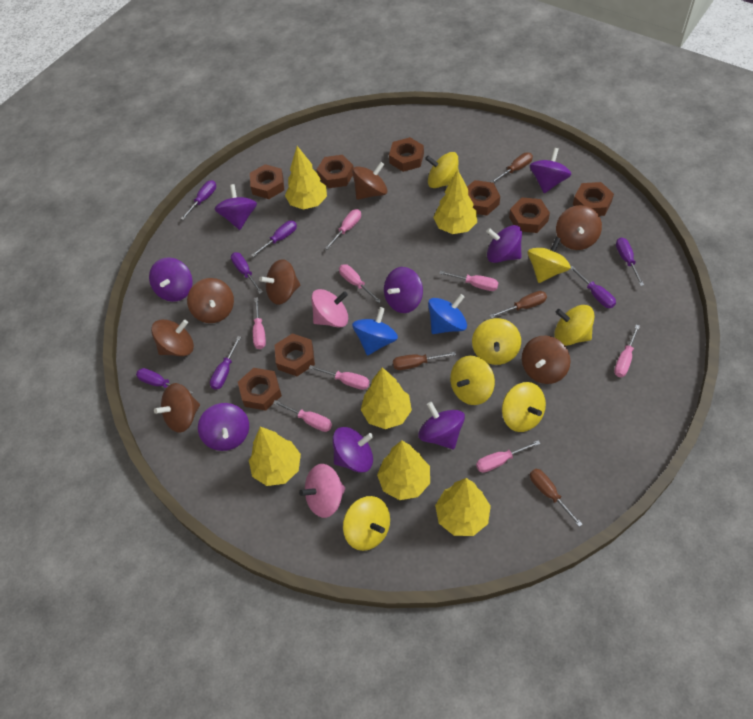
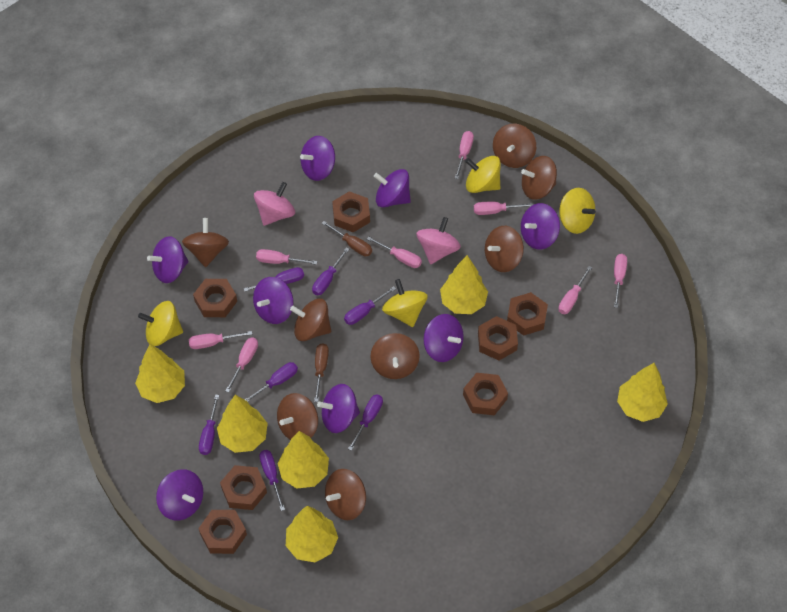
blue spinning top: [352,307,398,356] [428,294,467,334] = 2 -> none = 0
brown nut: [238,368,282,411] [250,164,284,199] [275,333,315,376] [317,155,354,188] [389,137,424,172] [467,180,500,216] [509,197,550,233] [573,182,614,216] = 8 -> [193,279,237,317] [198,510,247,554] [220,465,267,510] [332,191,370,232] [463,373,508,415] [478,316,518,360] [507,292,548,336] = 7
brown screwdriver: [393,352,456,370] [490,291,547,318] [491,152,533,183] [530,469,583,527] = 4 -> [314,343,329,402] [322,221,372,256] = 2
brown spinning top: [151,319,194,356] [154,383,200,433] [187,278,234,323] [259,259,300,305] [352,162,387,200] [522,335,570,384] [556,205,602,250] = 7 -> [182,218,229,267] [277,393,318,440] [290,299,331,341] [325,469,366,520] [371,333,420,379] [485,226,524,272] [493,124,536,168] [521,156,557,200] = 8
yellow spinning top: [343,496,390,551] [425,152,459,188] [450,356,495,405] [472,318,521,365] [502,382,546,432] [528,237,571,283] [554,305,595,346] = 7 -> [138,301,183,346] [382,279,428,327] [465,156,501,193] [559,188,596,234] = 4

